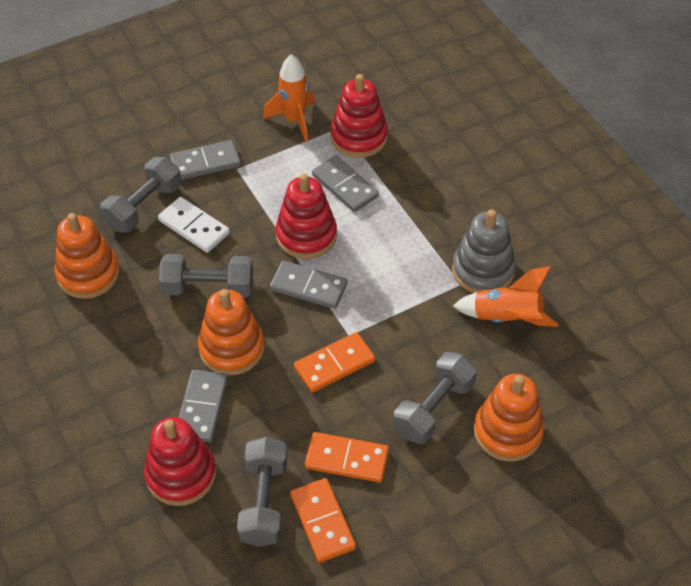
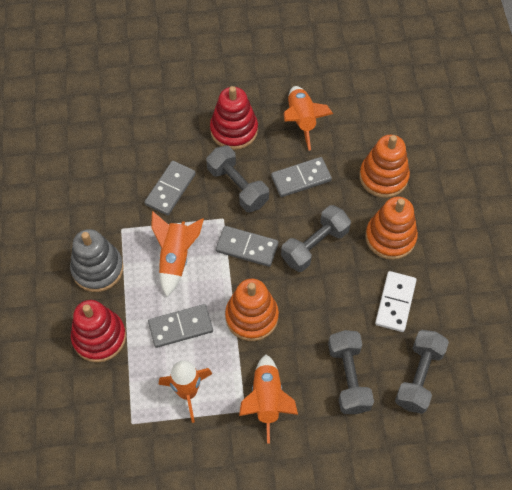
orange domino: [290,478,356,563] [294,332,375,393] [305,432,389,483] = 3 -> none = 0
orange rocket: [263,54,315,142] [453,266,559,327] = 2 -> [151,211,204,297] [158,361,212,423] [239,355,298,443] [283,86,333,151] = 4
red stacking toy: [144,417,216,506] [276,174,337,259] [331,74,388,158] = 3 -> [71,300,126,363] [210,86,258,150] = 2

